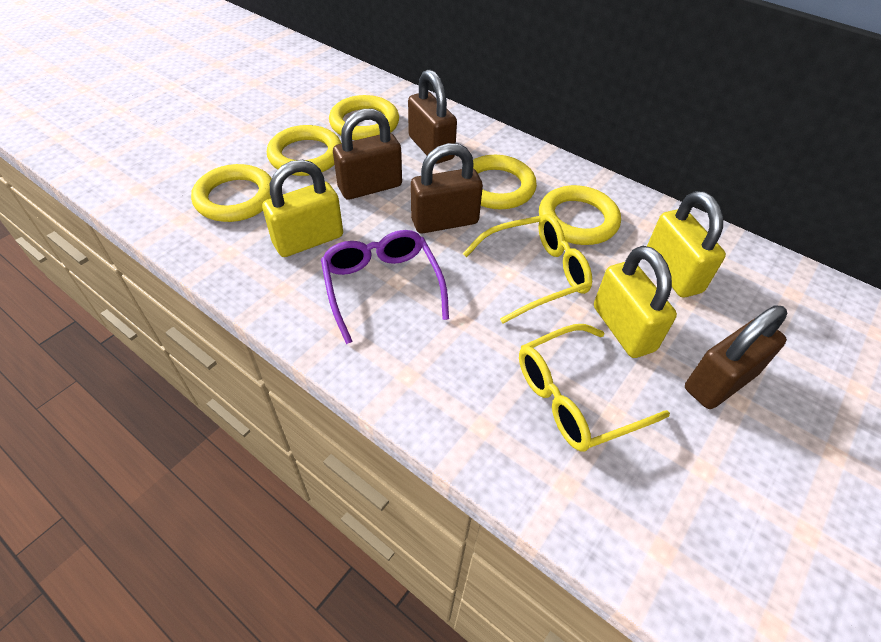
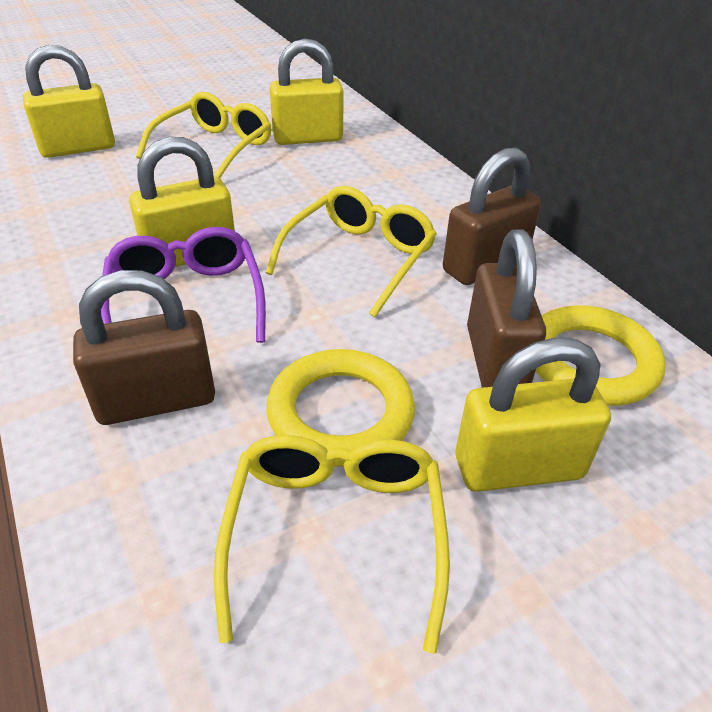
brown padlock: [333,109,402,200] [408,69,457,164] [411,143,483,234] [685,305,787,409] = 4 -> [73,270,215,425] [443,148,541,285] [467,229,546,388] = 3
yellow glasses: [462,214,592,324] [519,324,670,452] = 2 -> [136,92,271,178] [214,435,450,654] [265,186,437,317] = 3
yellow padlock: [262,160,343,257] [594,246,677,358] [647,191,726,297] = 3 -> [23,45,115,158] [129,137,235,267] [270,39,344,145] [455,338,611,492] = 4
yellow ring: [191,164,272,222] [267,125,342,176] [329,95,399,140] [473,155,537,209] [539,185,621,245] = 5 -> [267,349,415,467] [536,305,666,406] = 2

